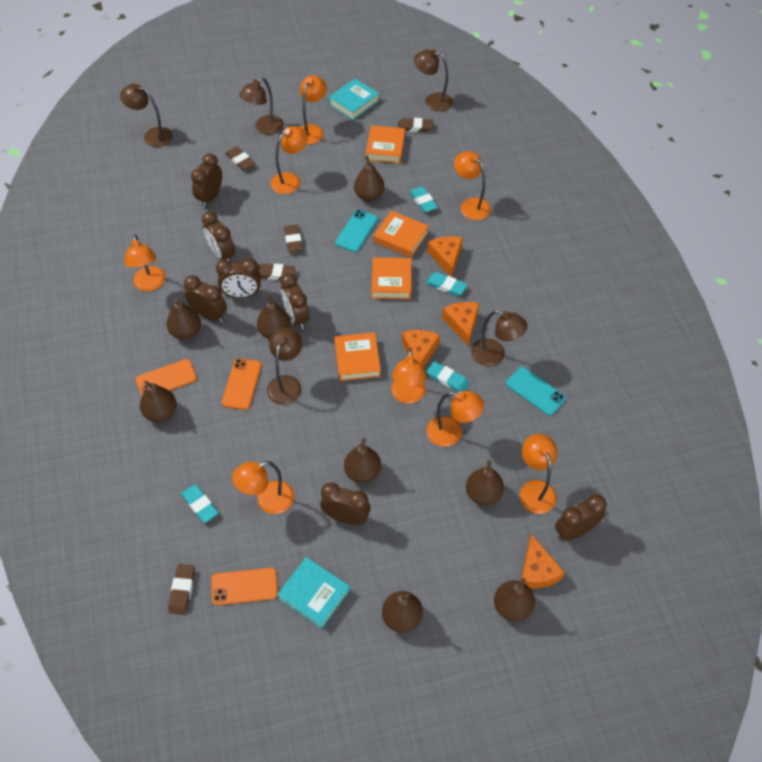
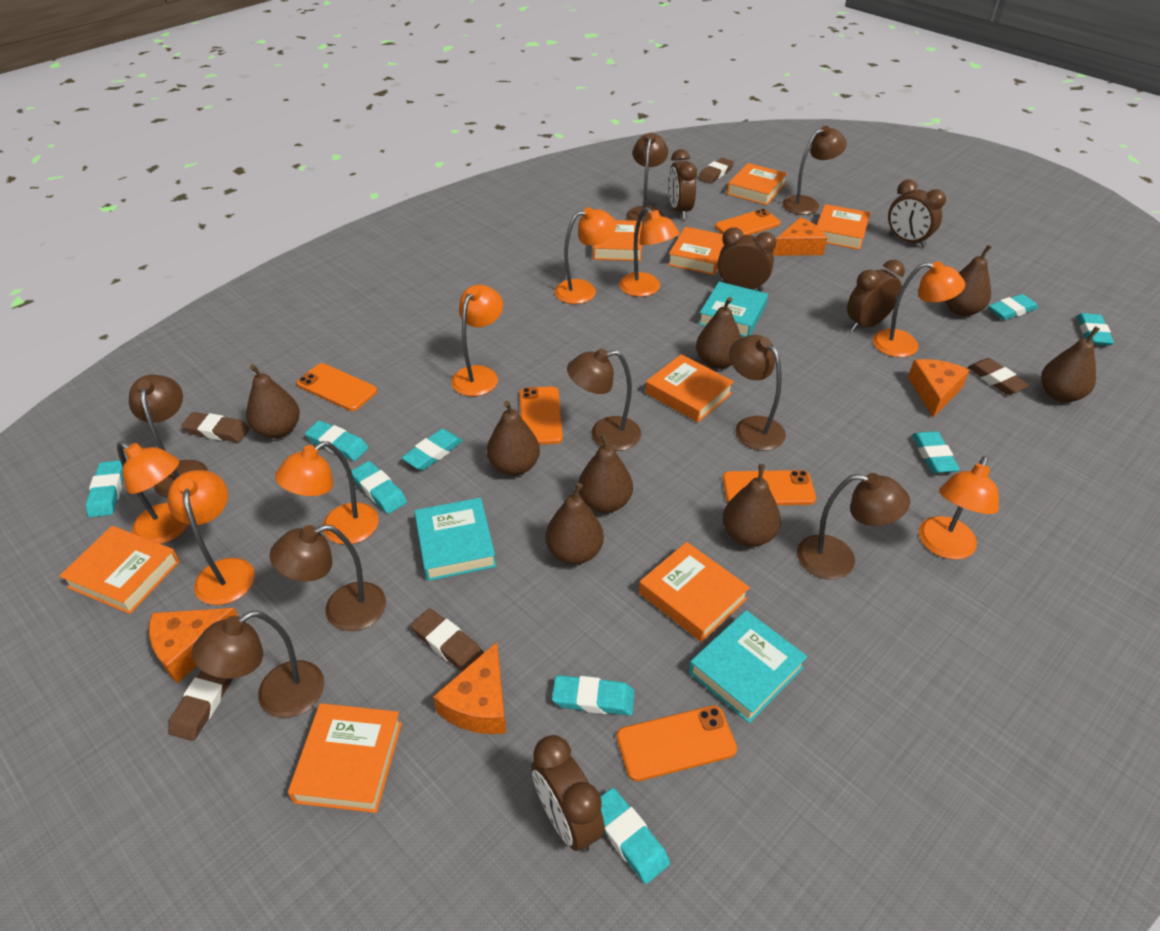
brown clock: [184,275,227,323] [191,153,222,207] [202,211,235,262] [216,258,261,298] [280,273,310,329] [320,482,371,525] [555,494,606,541] = 7 -> [532,735,605,853] [668,149,697,219] [718,227,776,292] [847,260,905,331] [888,179,946,248] = 5
brown lamp: [120,84,173,147] [239,77,284,135] [267,328,302,405] [414,49,453,112] [471,310,527,367] = 5 -> [129,374,208,498] [192,611,324,718] [270,524,386,631] [567,348,641,451] [626,133,668,226] [729,335,786,451] [782,126,847,215] [797,473,910,580] = 8
orange book: [334,332,381,381] [366,125,405,164] [371,257,412,300] [373,211,429,258] = 4 -> [59,526,180,614] [288,703,402,813] [593,220,642,261] [639,542,750,642] [645,354,734,422] [668,227,724,275] [727,163,787,205] [816,204,871,250] = 8
orange phone: [136,359,197,397] [211,568,278,605] [222,358,262,410] = 3 -> [297,363,377,411] [520,386,563,445] [616,705,737,781] [715,209,781,235] [723,470,816,505] = 5
turquoise book: [277,557,350,629] [329,78,379,120] = 2 -> [414,498,496,581] [689,610,807,723] [698,282,768,337] = 3
turquoise eraser: [181,484,218,523] [409,186,438,213] [426,272,467,296] [426,361,470,392] = 4 -> [86,460,123,517] [305,420,368,461] [351,461,407,514] [401,429,463,470] [552,675,635,716] [600,788,670,884] [912,431,960,473] [989,294,1038,320] [1077,313,1114,346] = 9
turquoise phone: [335,210,378,252] [506,367,566,415] = 2 -> none = 0

